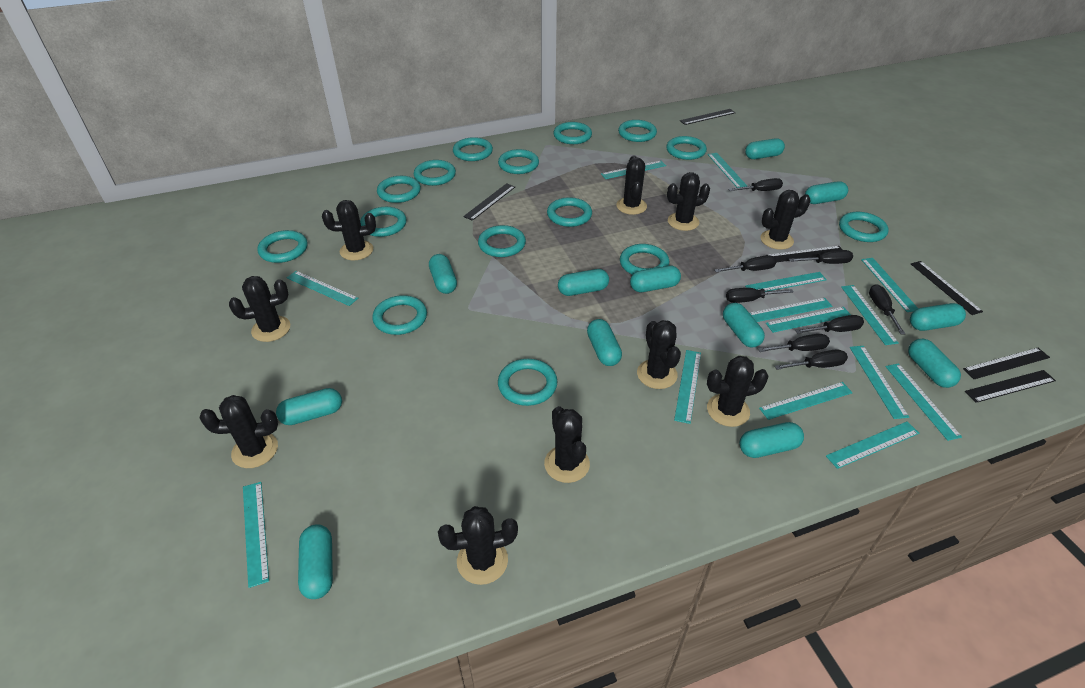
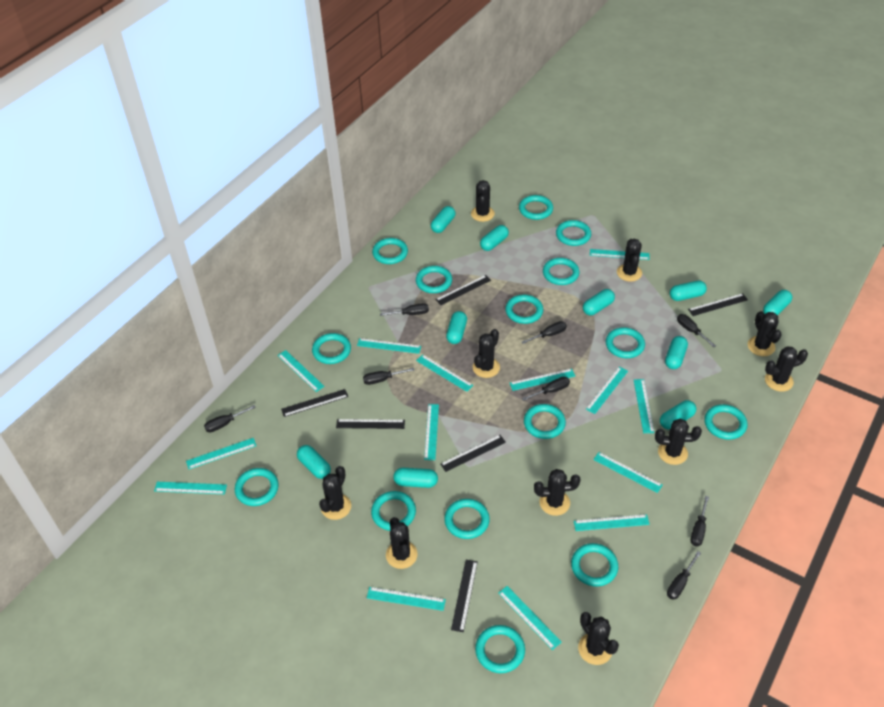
turquoise capsule: [276,388,342,425] [298,524,333,599] [429,254,457,294] [558,269,609,296] [587,319,622,366] [630,265,681,292] [723,303,765,348] [740,422,804,458] [745,138,785,159] [805,181,848,204] [908,339,961,388] [910,303,966,331] = 12 -> [297,445,331,479] [393,468,438,488] [431,206,455,233] [446,311,467,344] [480,225,509,251] [583,289,615,315] [660,400,696,429] [665,336,688,369] [670,281,707,301] [763,290,792,315] = 10

